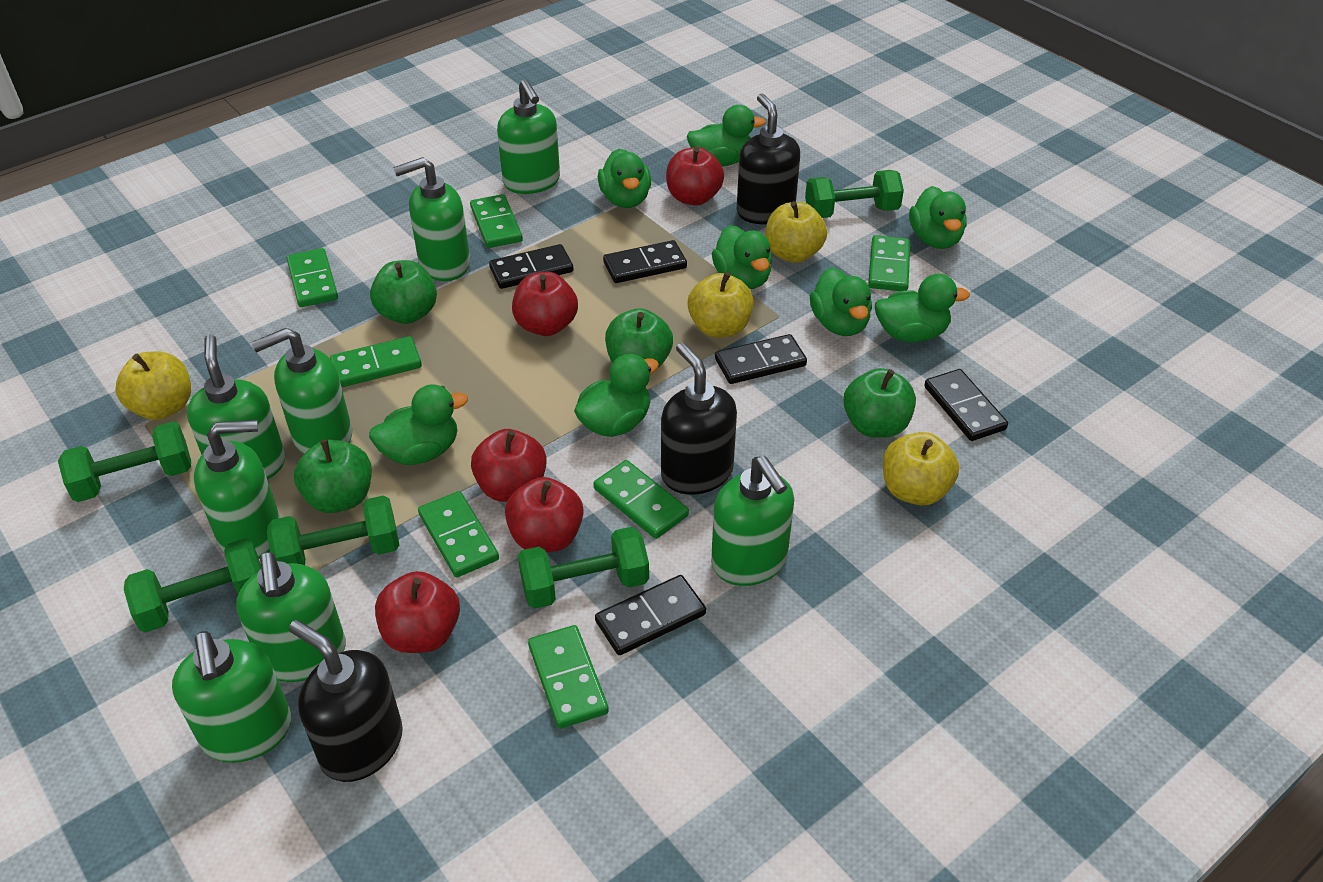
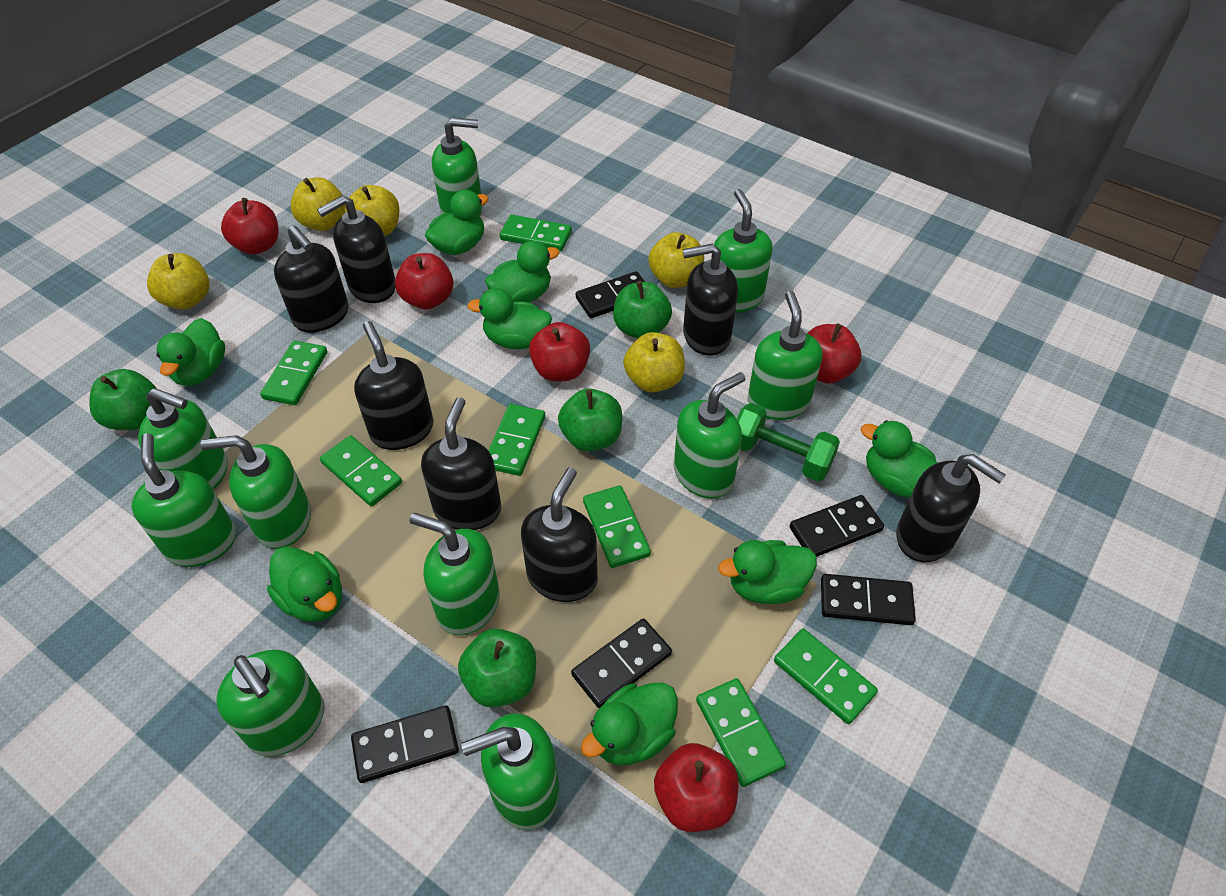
black soap dispenser: [289,620,403,782] [661,343,737,495] [737,93,800,224] = 3 -> [274,225,349,333] [317,195,395,303] [354,321,433,450] [421,397,501,530] [521,467,598,602] [683,243,738,356] [896,454,1006,562] = 7
green dumbbell: [58,421,191,502] [124,538,261,633] [267,495,400,565] [518,527,649,609] [805,170,904,218] = 5 -> [737,403,840,481] = 1
green soap dispenser: [172,631,292,763] [187,335,285,480] [194,420,280,559] [236,552,346,682] [251,328,352,454] [393,157,470,281] [497,79,560,194] [711,456,794,586] = 8 -> [131,433,236,567] [138,388,228,490] [201,435,311,549] [216,650,325,756] [410,513,500,635] [432,118,483,216] [461,713,559,830] [674,372,746,499] [714,189,773,313] [748,291,822,420] = 10
yellow apple: [115,351,191,420] [688,272,754,338] [765,201,827,263] [883,432,959,505] = 4 -> [147,253,209,309] [290,177,345,231] [345,185,399,236] [623,332,685,392] [648,232,704,288] = 5

